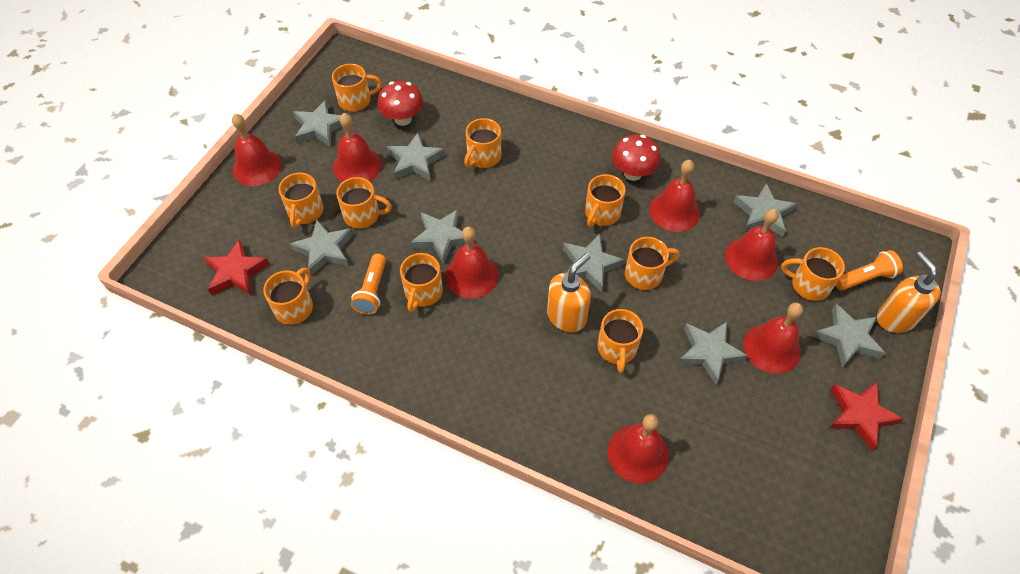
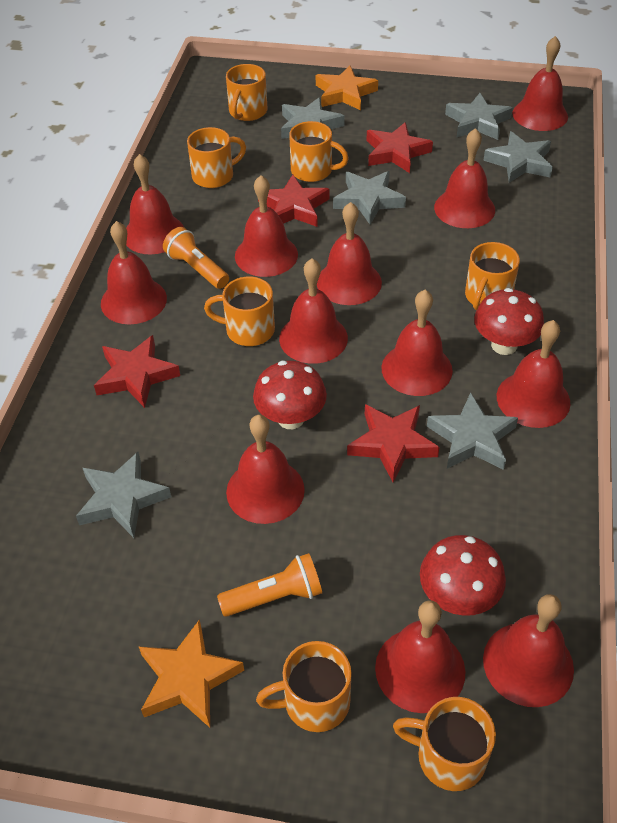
grey star: [290,219,353,276] [293,100,342,147] [387,133,445,181] [410,209,466,264] [563,234,624,292] [678,322,748,385] [733,183,797,237] [813,304,885,368] = 8 -> [76,452,171,538] [281,97,345,139] [333,171,406,225] [427,393,518,470] [445,93,513,140] [483,131,553,183] = 6
orange mug: [263,268,313,325] [278,173,323,228] [332,64,382,111] [336,177,392,229] [400,253,443,312] [464,118,501,168] [585,174,626,227] [597,309,643,373] [625,237,679,290] [781,247,845,301] = 10 -> [187,127,246,188] [204,277,275,346] [226,64,267,121] [256,641,352,732] [289,121,349,182] [393,697,496,791] [465,242,520,310] = 7
orange soap dispenser: [547,253,591,332] [877,251,940,333] = 2 -> none = 0
orange star: none = 0 -> [139,619,244,728] [316,65,378,111] = 2
red bell: [232,114,282,186] [333,113,382,182] [445,227,499,298] [608,414,669,484] [649,160,700,232] [725,209,779,281] [744,302,803,374] = 7 -> [101,221,167,324] [126,154,184,255] [226,415,305,524] [235,175,298,277] [279,259,348,364] [317,202,382,305] [375,600,465,713] [381,290,453,396] [434,128,495,228] [483,594,574,707] [497,320,570,428] [512,36,568,131] = 12
red mushroom: [377,81,424,126] [612,134,660,181] = 2 -> [253,361,327,429] [420,535,506,616] [474,288,544,355] = 3
red star: [204,239,270,295] [830,382,904,451] = 2 -> [94,335,180,408] [258,175,329,227] [347,404,439,482] [366,122,433,173] = 4

